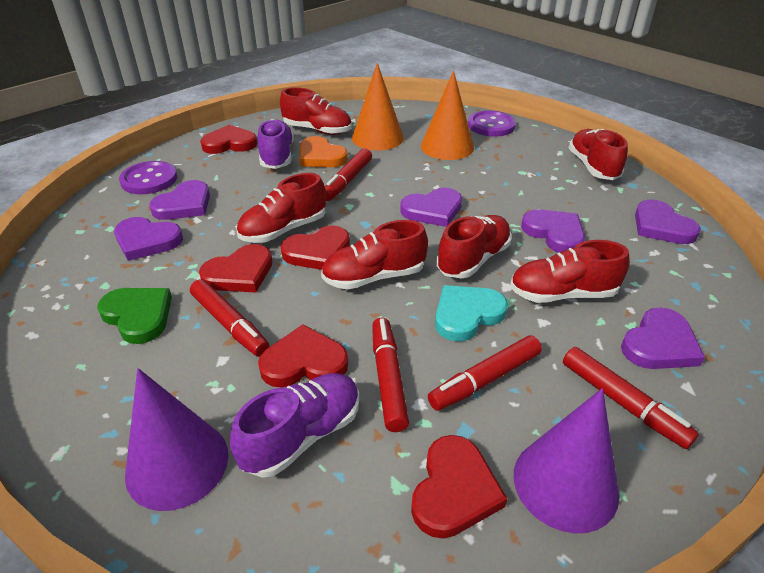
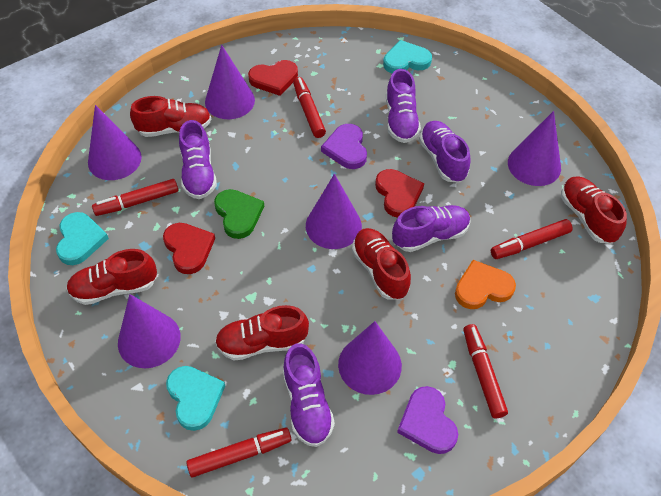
orange cone: [352,63,404,150] [421,71,474,160] = 2 -> none = 0
purple button: [119,161,177,194] [468,111,516,137] = 2 -> none = 0
purple cone: [125,368,229,511] [514,388,619,533] = 2 -> [88,105,142,180] [118,294,181,368] [205,45,255,119] [306,174,362,249] [338,321,402,395] [508,111,561,186] = 6
purple heart: [114,217,183,261] [149,180,210,220] [400,188,462,227] [521,209,585,253] [621,307,705,369] [635,199,701,244] = 6 -> [321,124,367,169] [397,386,458,454] = 2
purple shoe: [230,373,359,478] [257,119,294,169] = 2 -> [179,120,217,199] [283,343,335,447] [386,69,421,143] [392,205,471,252] [419,121,471,183] = 5
red heart: [199,244,272,293] [200,125,257,154] [258,324,348,387] [281,225,350,270] [411,435,507,539] = 5 -> [163,223,215,274] [248,60,298,96] [375,169,424,218] = 3
red shoe: [236,173,326,243] [280,87,352,135] [321,220,428,289] [437,215,512,278] [510,240,630,303] [568,129,628,180] = 6 -> [66,249,157,305] [130,96,212,137] [215,305,309,361] [352,228,411,300] [561,177,627,243] = 5
turquoise heart: [435,285,508,341] = 1 -> [56,212,109,265] [166,366,225,431] [383,40,432,73] = 3

